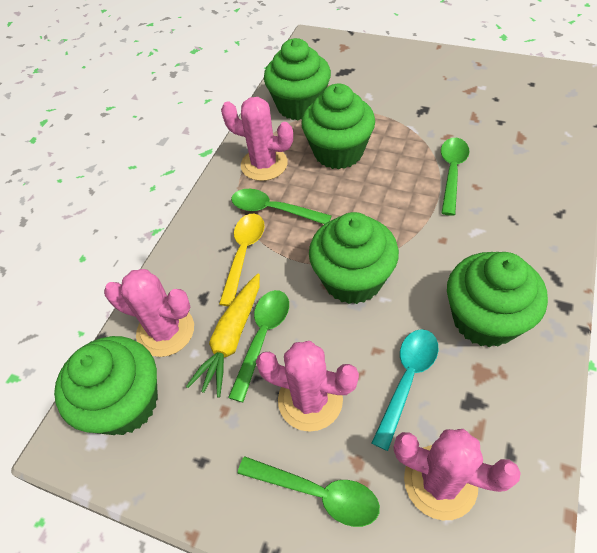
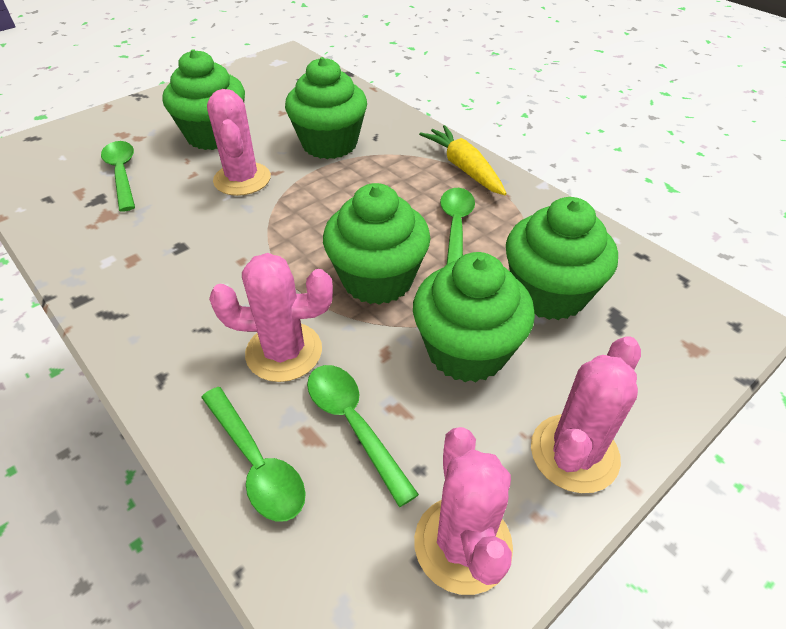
turquoise spoon: [372,329,438,451] = 1 -> none = 0
yellow spoon: [219,214,265,307] = 1 -> none = 0

